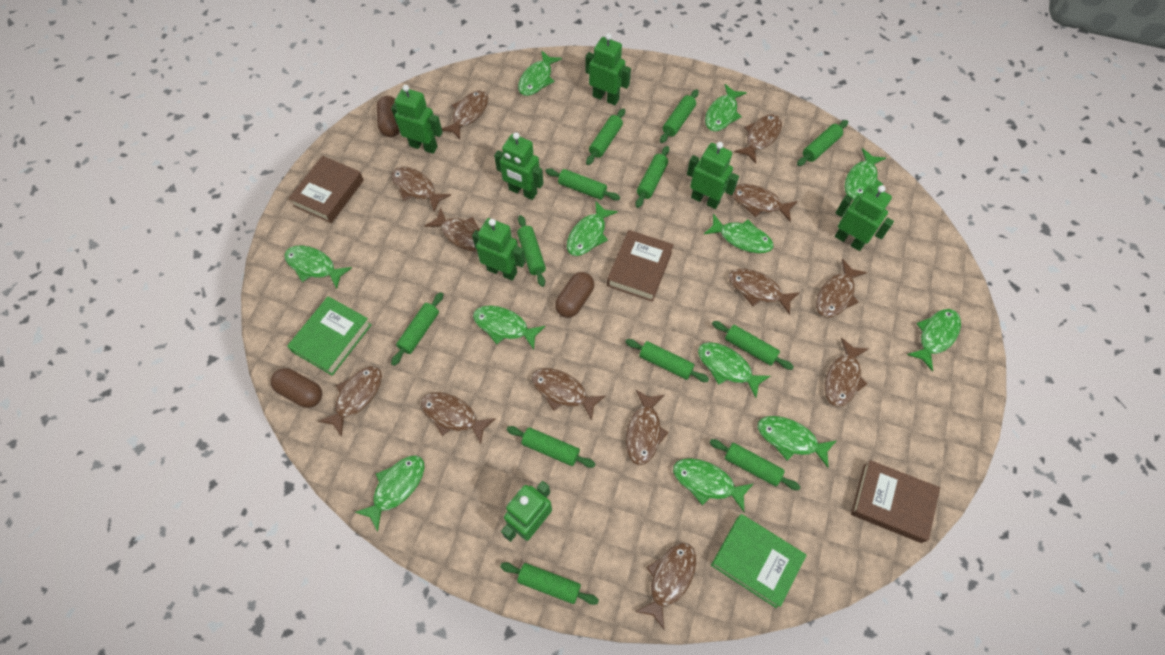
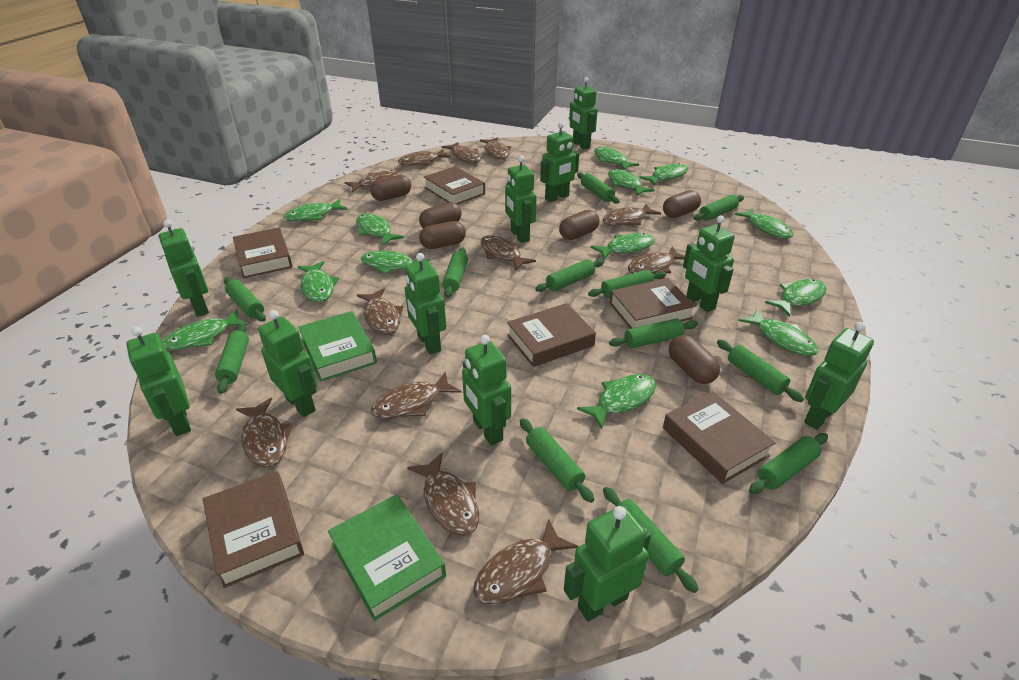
brown book: [289,156,364,223] [607,230,674,302] [851,460,940,543] = 3 -> [203,471,304,588] [233,228,292,278] [424,166,485,204] [507,303,596,367] [610,278,696,329] [663,391,776,484] = 6
brown capsule: [271,368,322,408] [377,96,400,137] [555,272,594,318] = 3 -> [370,175,411,201] [419,202,462,228] [419,221,466,249] [559,210,599,240] [663,190,701,218] [669,335,720,384] = 6
brown fish: [318,366,382,437] [391,167,451,211] [420,392,496,444] [425,208,480,252] [442,90,488,139] [531,368,605,420] [626,390,669,465] [635,542,696,629] [728,269,800,315] [731,184,798,222] [734,114,782,163] [816,259,867,318] [825,338,869,407] = 13 -> [236,398,293,468] [344,170,401,192] [357,288,404,335] [371,371,461,419] [398,149,451,166] [407,452,479,536] [442,142,481,163] [473,518,578,605] [480,137,511,159] [480,235,536,271] [603,203,661,226] [628,246,685,274] = 12
green fish: [284,245,352,289] [355,455,425,532] [473,306,546,350] [518,50,562,96] [567,200,618,256] [673,458,754,512] [698,342,770,398] [704,214,774,253] [705,84,747,132] [758,416,836,468] [845,148,886,200] [907,309,961,372] = 12 -> [162,309,248,350] [284,199,348,221] [297,261,339,302] [356,214,404,246] [361,251,430,274] [577,374,656,429] [591,233,655,260] [594,147,639,170] [608,169,655,196] [639,163,688,185] [734,208,793,239] [738,309,818,356] [765,279,827,317] = 13
green robot: [391,85,442,154] [472,218,525,281] [494,132,543,200] [501,481,552,542] [586,33,631,105] [687,142,739,209] [835,185,894,251] = 7 -> [126,326,191,436] [159,220,209,317] [258,310,317,417] [405,253,446,355] [462,335,511,445] [505,156,537,243] [540,122,579,202] [564,506,651,621] [569,77,598,149] [683,216,735,312] [804,322,874,430] = 11

